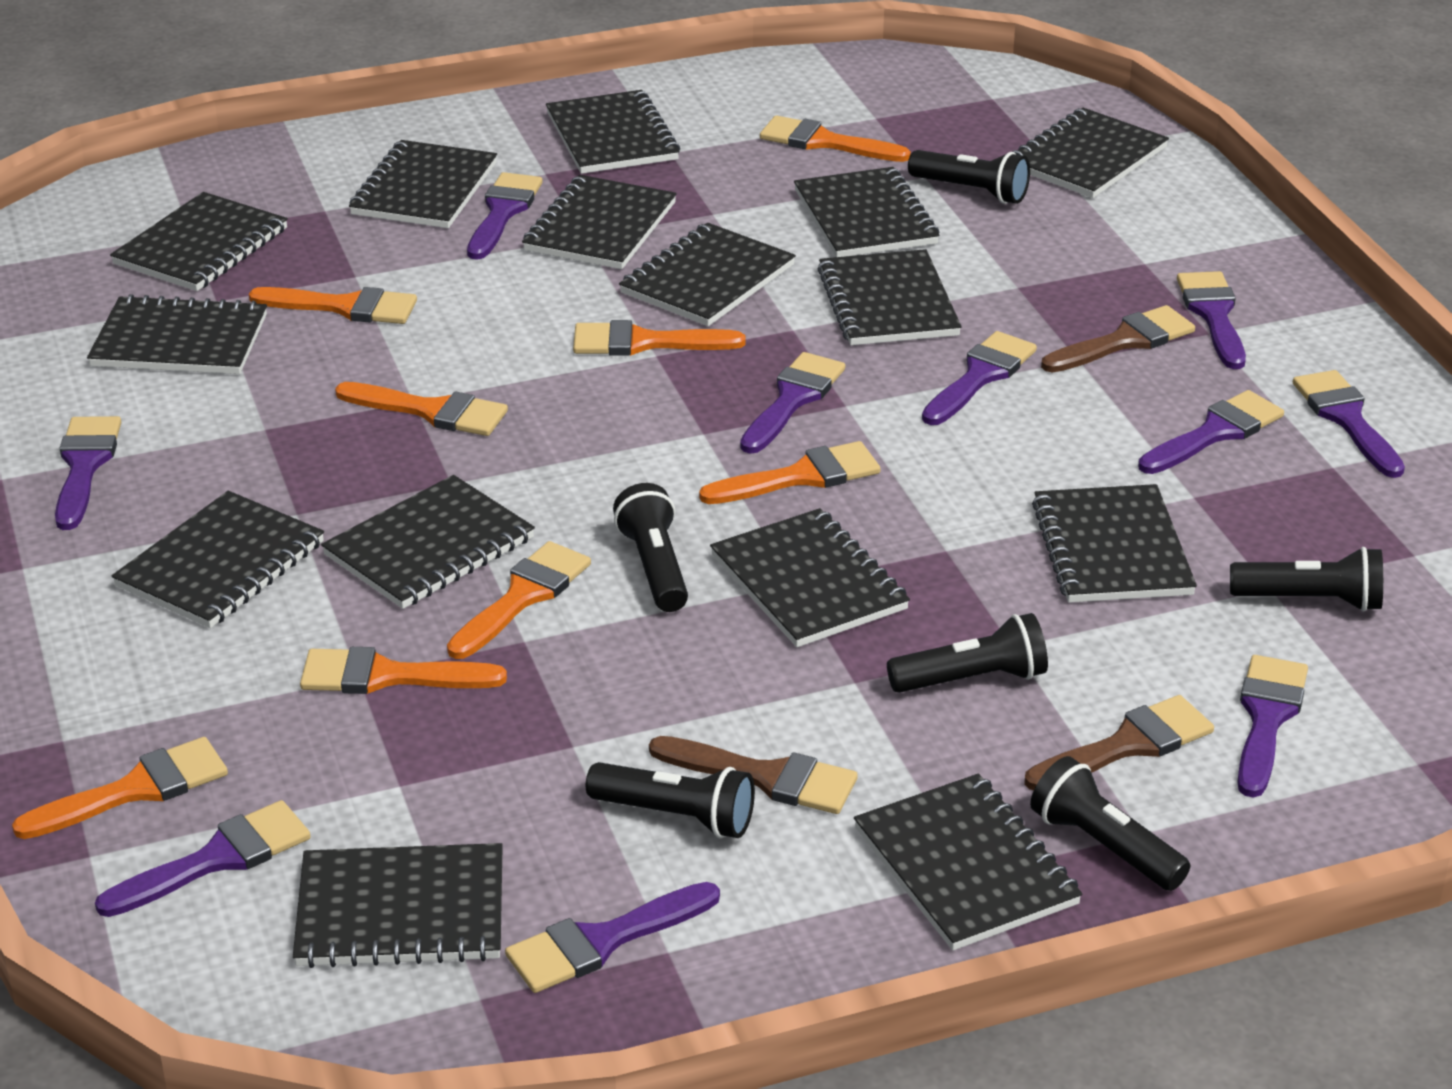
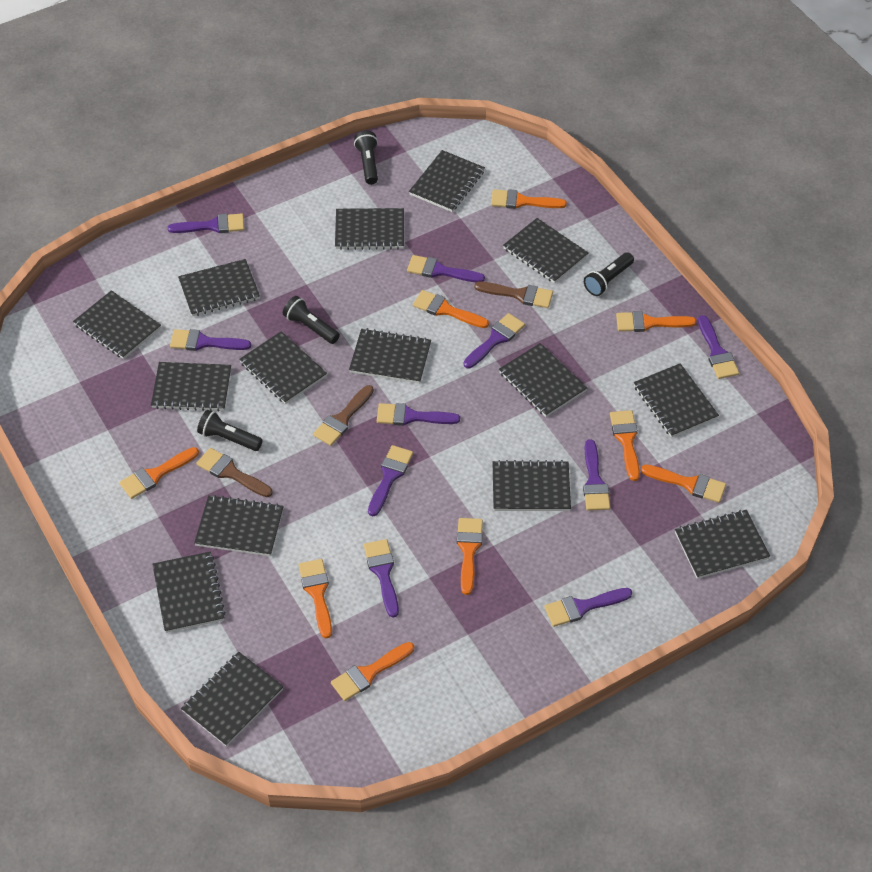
black flashlight: [586,762,755,838] [613,483,688,612] [887,613,1048,693] [908,150,1030,204] [1030,756,1190,891] [1230,547,1383,612] = 6 -> [197,410,263,451] [283,296,340,344] [354,131,378,185] [584,252,634,296] = 4
orange brush: [12,737,228,839] [249,287,417,324] [300,647,507,694] [335,382,508,436] [447,541,591,659] [573,320,746,356] [699,441,881,504] [760,115,911,162] = 8 -> [119,447,199,499] [299,559,332,638] [331,642,414,701] [413,290,489,328] [457,518,483,595] [491,189,567,209] [610,410,640,481] [616,311,697,332] [641,465,726,503] = 9

